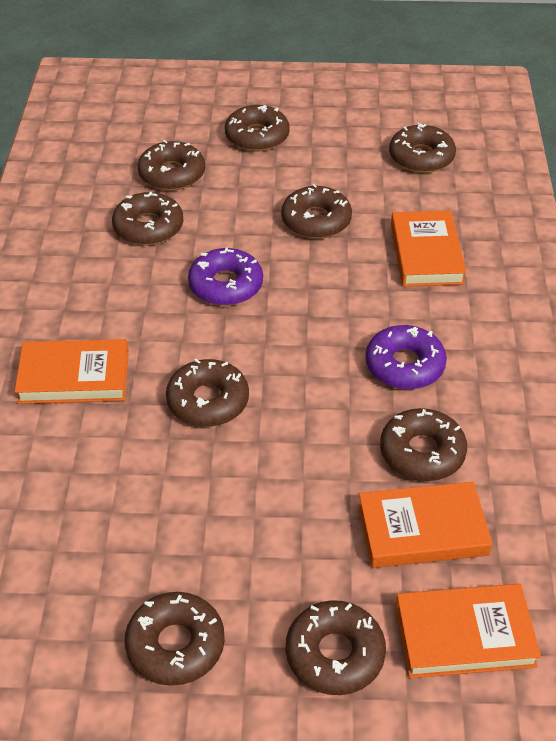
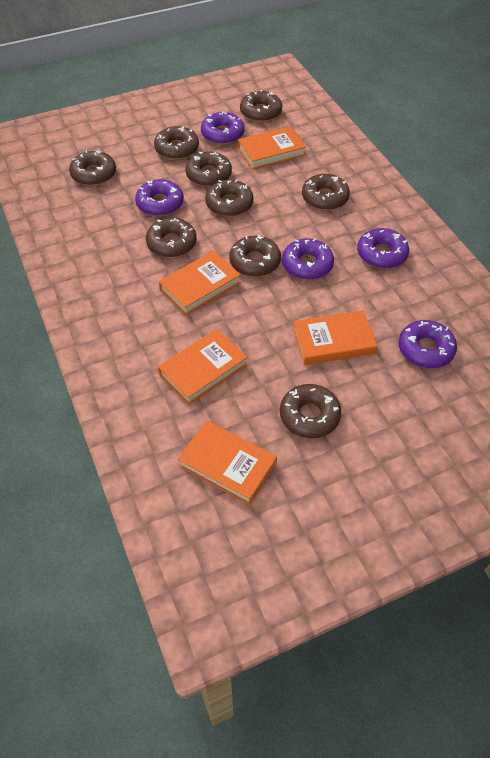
orange book: [15,339,129,404] [358,482,493,568] [391,210,466,287] [395,584,541,678] = 4 -> [158,329,248,405] [159,251,241,315] [178,420,277,505] [238,126,306,169] [293,310,378,365] = 5
purple donut: [188,248,263,306] [366,325,447,389] = 2 -> [135,179,184,216] [201,112,244,145] [282,238,334,280] [357,228,409,269] [398,320,457,368] = 5

